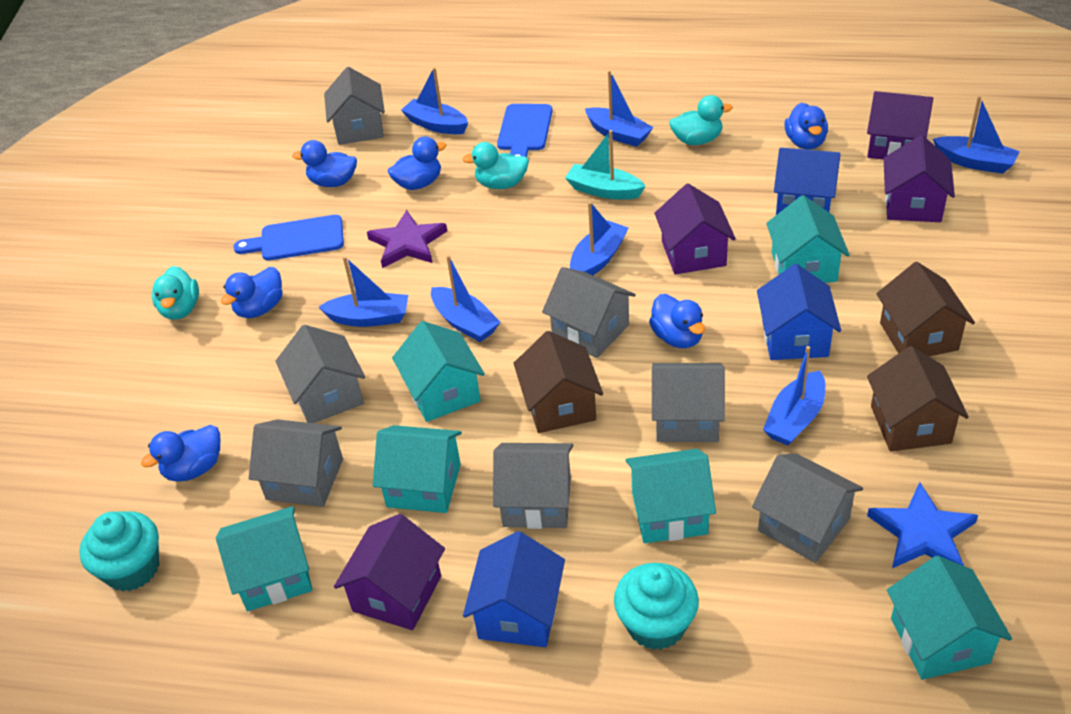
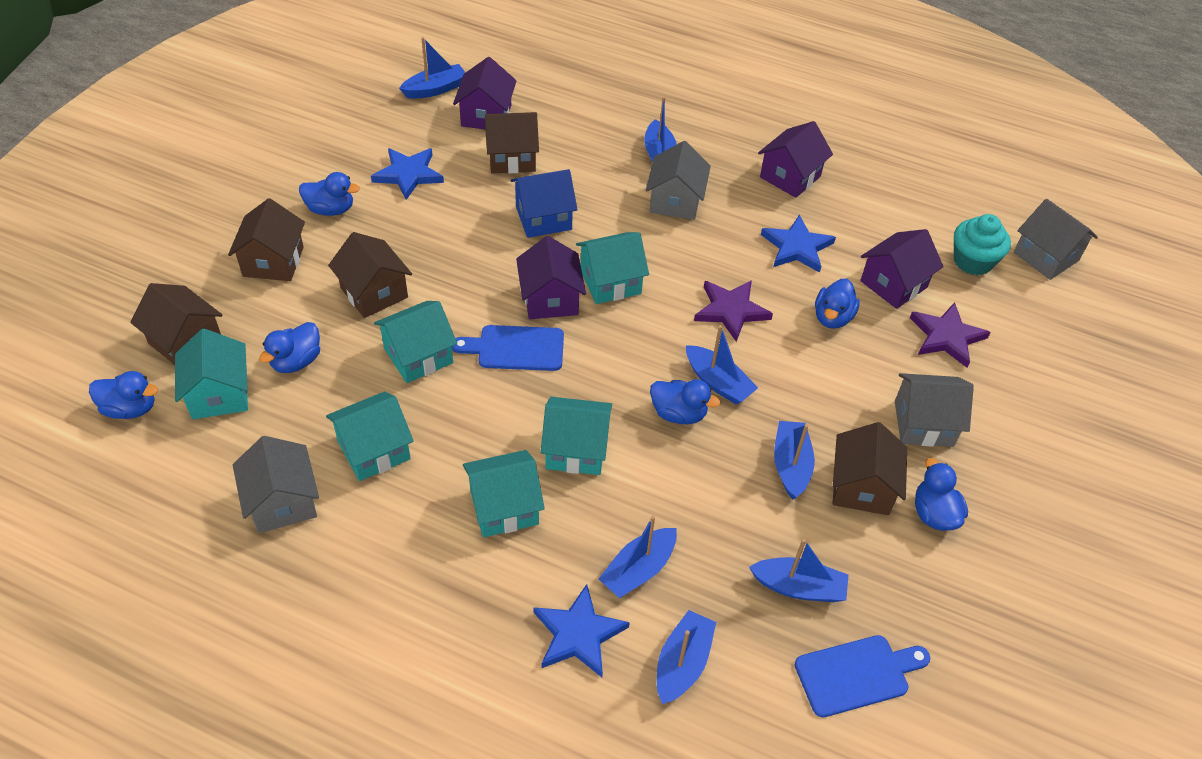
blue house: [463,531,565,647] [757,264,841,360] [774,148,841,215] = 3 -> [511,169,578,238] = 1
blue star: [867,482,978,568] = 1 -> [371,148,444,200] [534,584,630,677] [761,215,836,273] = 3
brown house: [513,331,603,433] [867,346,969,452] [876,262,975,356] = 3 -> [130,283,222,365] [228,198,305,281] [328,232,412,318] [485,112,539,174] [832,422,907,515] = 5
grey house: [249,419,343,507] [275,325,365,423] [324,67,385,145] [493,443,573,529] [542,267,636,358] [652,363,725,442] [752,454,863,563] = 7 -> [233,436,319,533] [646,141,711,220] [895,373,974,447] [1014,199,1098,280] = 4
purple star: [367,210,447,268] = 1 -> [694,280,773,342] [910,302,991,368] = 2
turquoise boat: [565,130,646,199] = 1 -> none = 0
turquoise cupcake: [79,511,159,592] [614,563,699,650] = 2 -> [954,214,1011,275] = 1
turquoise duck: [152,266,199,320] [462,142,529,189] [669,95,733,145] = 3 -> none = 0

